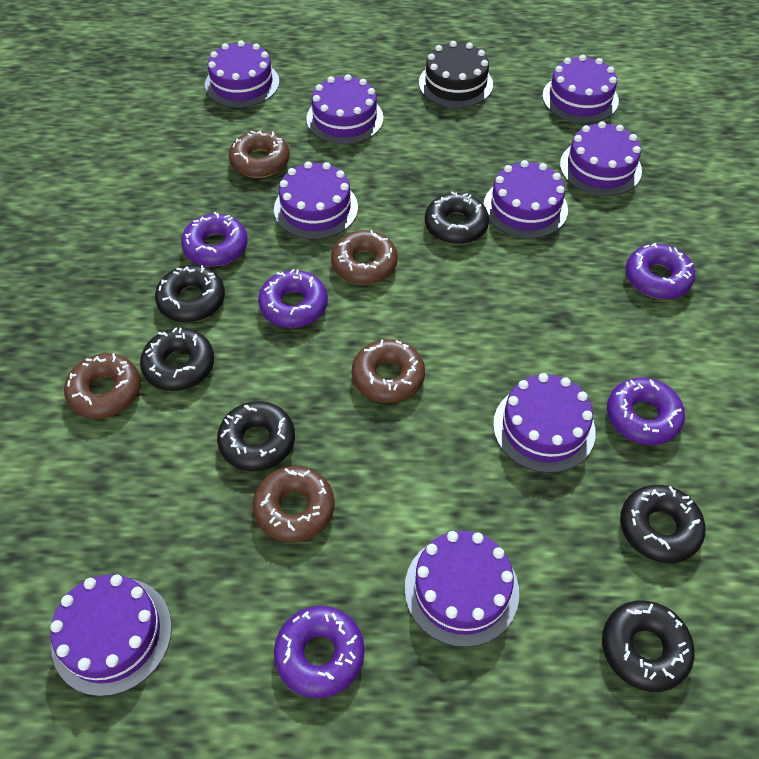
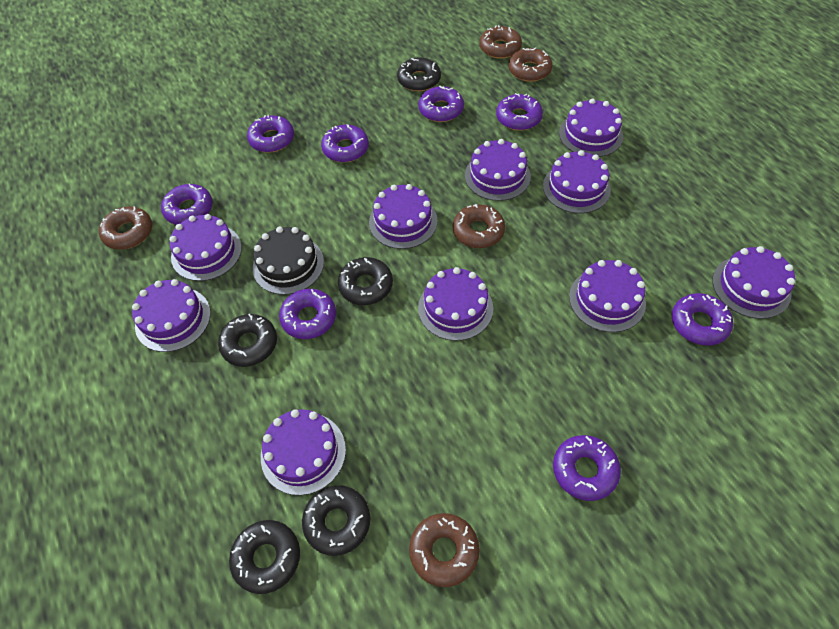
black donut: [140,328,214,391] [155,265,225,323] [217,401,295,471] [425,191,489,244] [602,601,695,692] [620,485,705,563] = 6 -> [218,314,277,367] [229,520,300,594] [302,485,370,556] [338,257,393,305] [397,57,441,91] = 5
purple cake: [50,575,172,696] [205,40,279,108] [274,161,358,239] [306,74,384,144] [405,531,519,647] [483,160,568,238] [493,373,596,473] [542,55,619,123] [560,121,642,196] = 9 -> [132,279,211,352] [169,214,242,281] [261,409,346,495] [369,184,438,249] [418,267,493,341] [465,139,531,201] [543,150,611,213] [559,98,623,157] [569,260,646,332] [713,246,795,319] = 10
purple donut: [181,212,248,267] [258,269,328,328] [274,606,364,698] [607,377,685,445] [626,243,695,299] = 5 -> [161,183,213,225] [247,115,294,153] [279,289,336,339] [321,124,369,162] [418,86,464,122] [496,93,543,131] [553,435,621,501] [672,293,733,346] = 8

